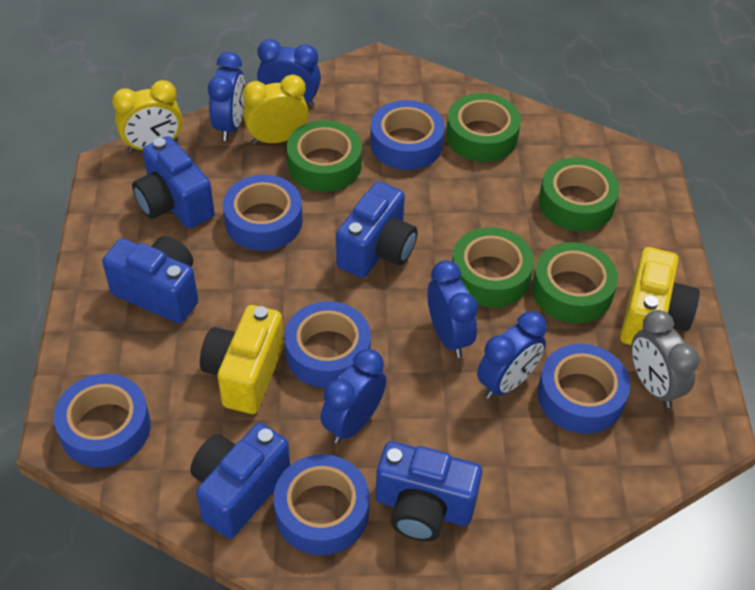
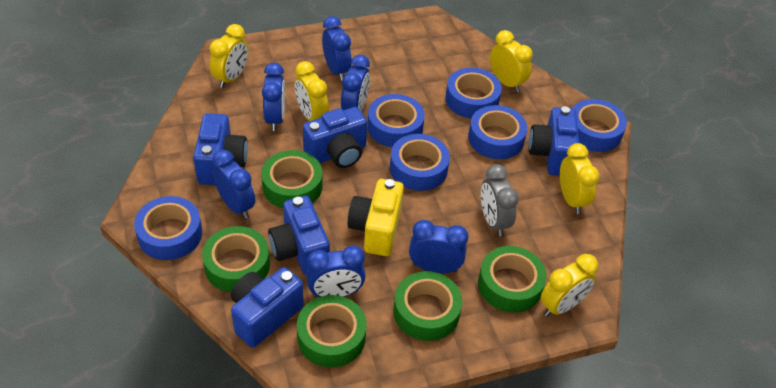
blue clock: [208,52,245,141] [257,39,321,107] [321,349,386,444] [428,260,478,358] [477,311,547,399] = 5 -> [212,150,255,219] [262,63,285,131] [306,245,366,297] [322,16,352,81] [341,55,370,111] [409,220,468,273] = 6
yellow camera: [200,305,284,414] [620,247,700,345] = 2 -> [348,179,404,256] = 1
yellow clock: [112,80,182,152] [243,74,309,144] = 2 -> [209,24,248,88] [295,61,329,121] [490,30,533,92] [541,254,598,317] [560,143,599,214] = 5

